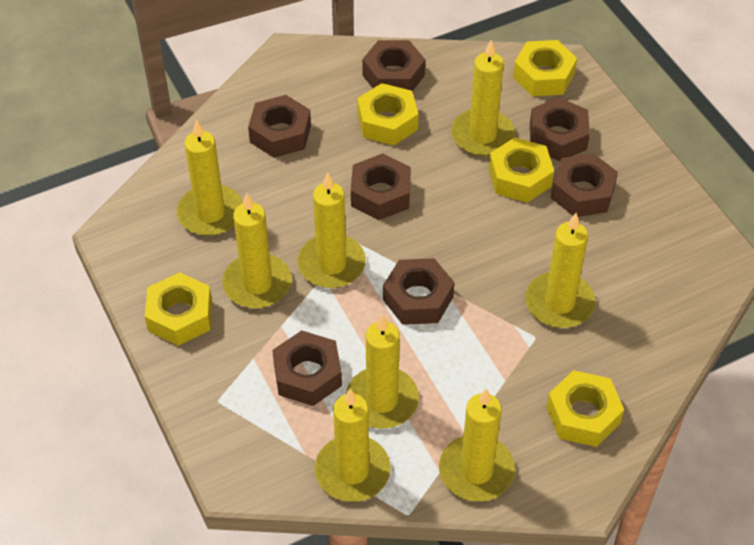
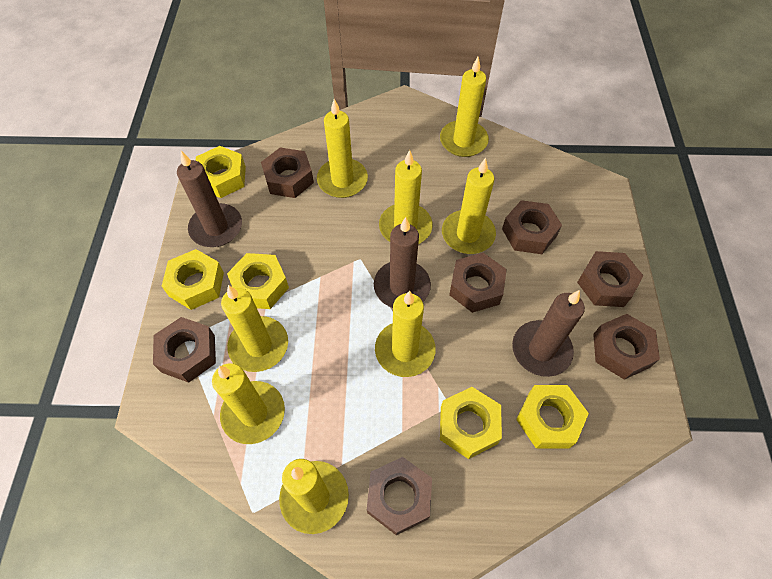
brown candle: none = 0 -> [177,151,242,247] [374,217,431,308] [512,290,585,377] = 3

